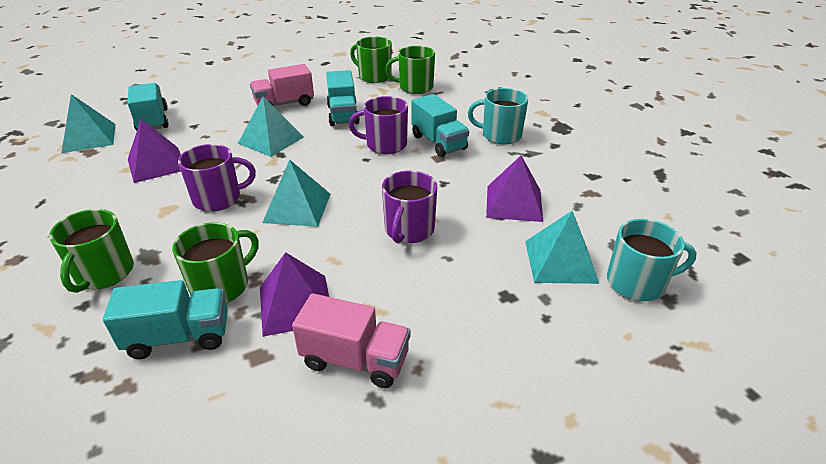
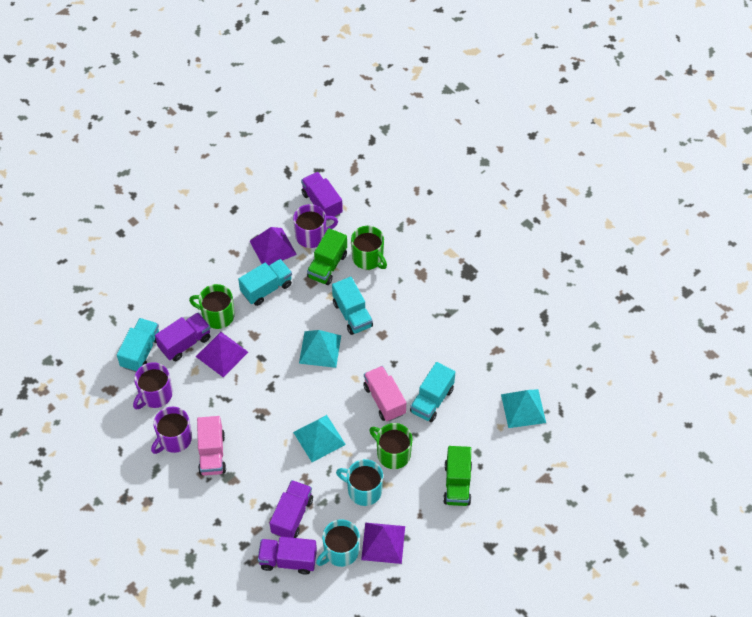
green mug: [49,209,134,293] [172,222,259,303] [350,37,392,83] [385,46,435,94] = 4 -> [189,284,234,329] [351,226,387,270] [369,423,413,469] = 3
green truck: none = 0 -> [307,228,347,285] [443,446,472,506] = 2
purple truck: none = 0 -> [155,313,210,361] [258,537,317,575] [270,480,313,538] [301,172,343,221] = 4
turquoise pyramid: [61,94,116,153] [238,97,304,157] [262,159,330,227] [525,211,599,284] = 4 -> [293,415,346,462] [299,330,341,368] [501,389,546,428] = 3

